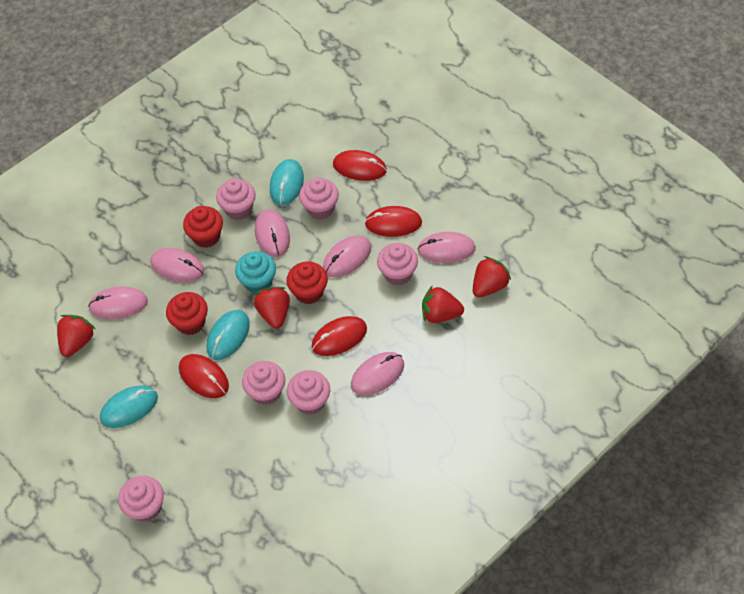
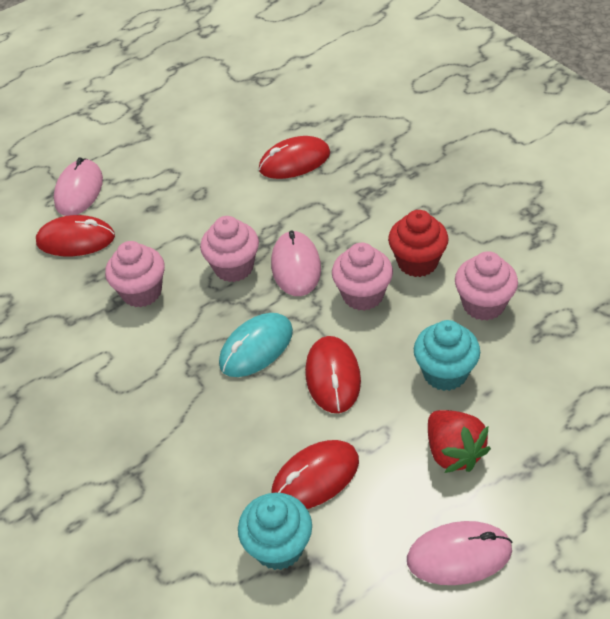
pink cupcake: [118,475,164,522] [216,178,256,220] [242,361,285,405] [287,370,330,415] [299,177,339,220] [377,243,418,285] = 6 -> [105,241,165,307] [200,216,259,282] [332,243,393,311] [455,251,518,321] = 4
pink mouse: [88,286,148,319] [150,248,204,282] [255,210,290,257] [323,235,371,278] [351,352,404,396] [417,232,476,263] = 6 -> [54,157,103,216] [271,230,321,296] [407,521,512,585] = 3
red cupcake: [166,292,208,335] [183,206,223,248] [286,262,328,304] = 3 -> [388,210,449,277] = 1
red strawberry: [57,315,96,357] [254,287,290,329] [422,285,464,323] [473,256,511,298] = 4 -> [428,410,491,473] = 1
turquoise cupcake: [235,251,276,294] = 1 -> [238,493,312,570] [414,320,480,391] = 2
turquoise mouse: [100,385,158,428] [207,310,250,360] [270,159,304,205] = 3 -> [219,313,293,377] = 1

